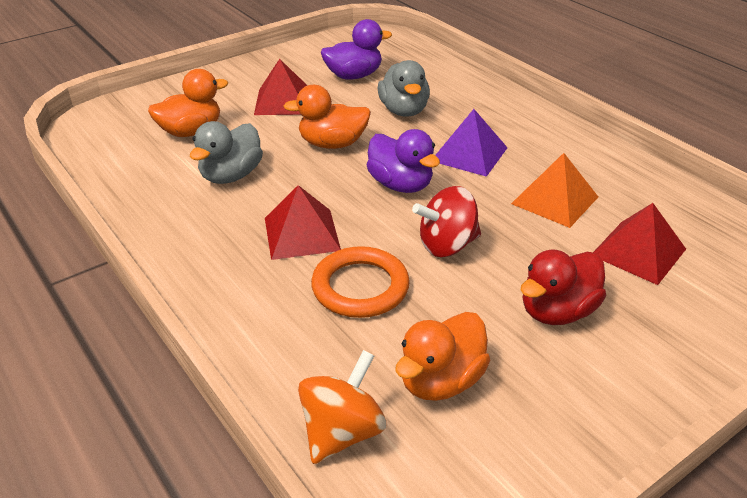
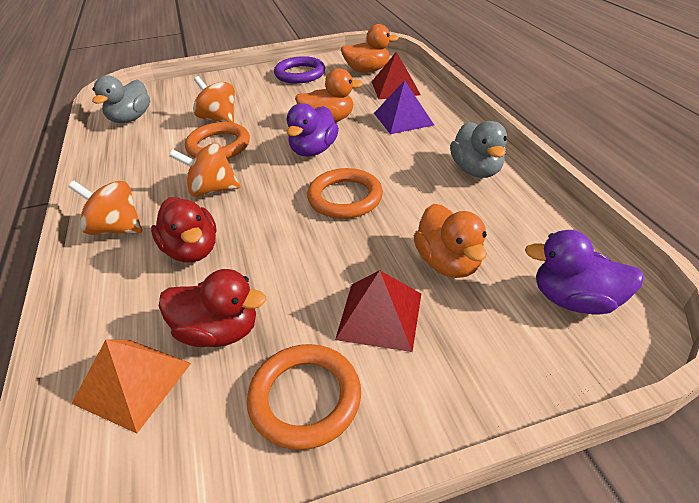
orange ring: [311,246,410,318] = 1 -> [185,122,250,159] [247,344,361,450] [307,168,383,219] = 3
orange spinning top: [298,350,386,464] = 1 -> [68,181,142,235] [169,143,240,197] [193,76,235,123] = 3
purple ring: none = 0 -> [274,56,325,84] = 1
red duck: [521,250,606,325] = 1 -> [151,197,217,263] [159,269,266,347] = 2
red pyramid: [254,59,308,115] [265,185,341,260] [593,203,686,285] = 3 -> [335,270,421,352] [372,52,421,99] = 2
red spinning top: [412,186,481,257] = 1 -> none = 0

